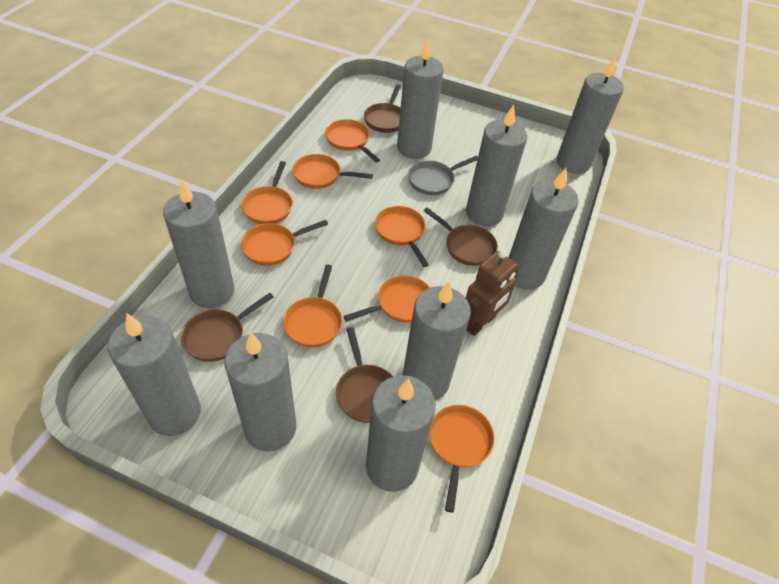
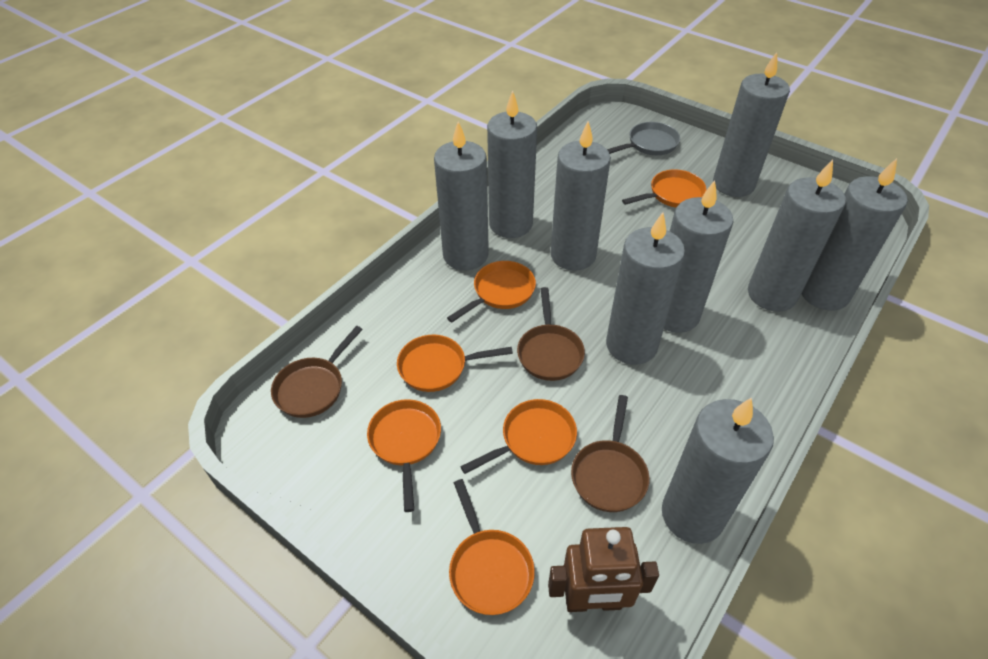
brown pan: [181,293,274,362] [336,327,393,423] [364,84,401,133] [424,207,498,266] = 4 -> [271,326,363,418] [517,287,585,381] [571,395,650,512] = 3
orange pan: [241,161,293,224] [241,220,328,266] [283,265,342,347] [292,154,373,189] [325,119,380,163] [343,275,430,322] [375,206,429,267] [429,405,494,513] = 8 -> [367,399,441,512] [397,335,513,392] [447,261,536,323] [449,479,535,615] [460,399,577,474] [622,169,706,208] = 6

